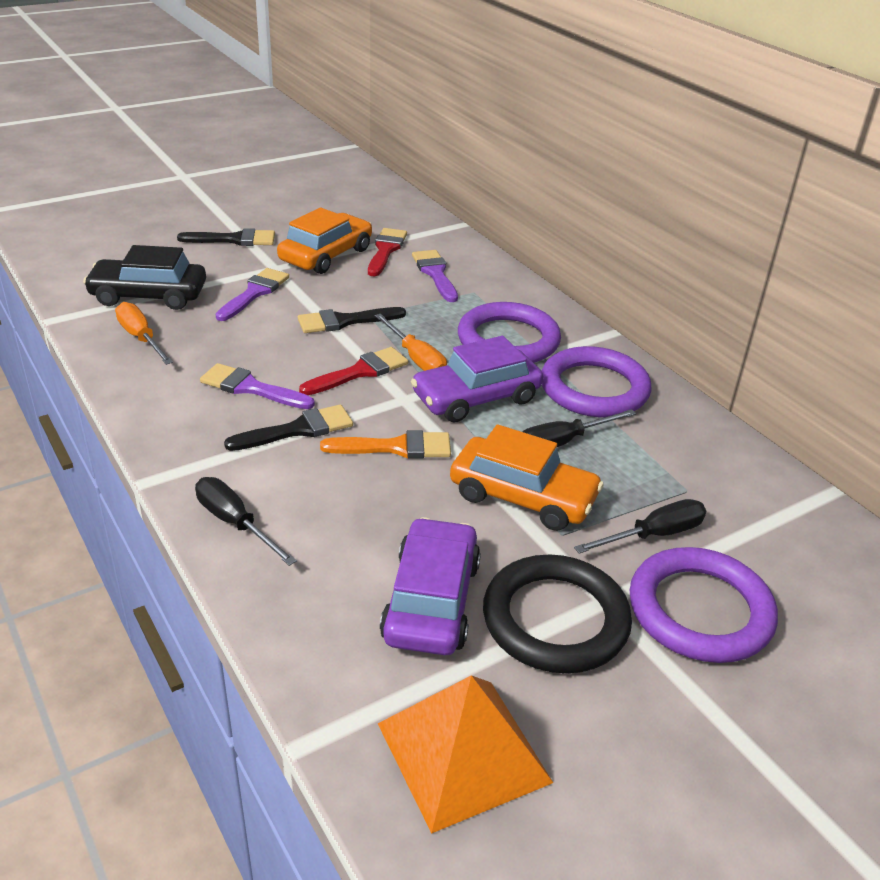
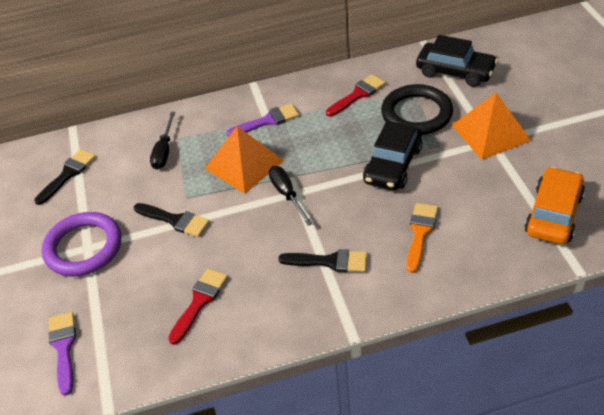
black car: [83,245,206,310] = 1 -> [363,120,422,190] [416,35,498,87] = 2
black screwdriver: [195,477,297,566] [523,409,636,447] [574,499,706,554] = 3 -> [150,112,175,170] [269,166,313,226] = 2
orange car: [277,207,372,274] [450,424,604,531] = 2 -> [524,167,585,244] = 1
orange pyramid: [378,675,553,834] = 1 -> [205,126,284,194] [452,93,531,160] = 2
orange screwdriver: [115,302,173,365] [375,314,447,371] = 2 -> none = 0
purple brush: [200,363,315,409] [215,268,289,321] [412,250,458,302] = 3 -> [48,312,76,396] [226,103,299,137] = 2
purple car: [380,517,481,655] [411,336,543,423] = 2 -> none = 0
purple ring: [458,302,561,363] [541,346,652,417] [630,547,778,663] = 3 -> [42,212,121,276] = 1

